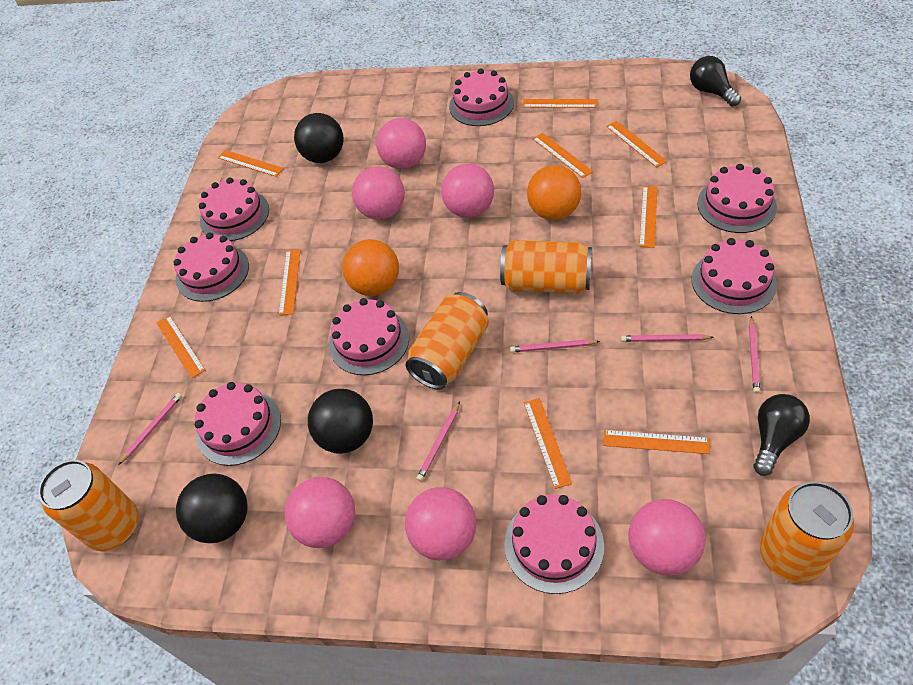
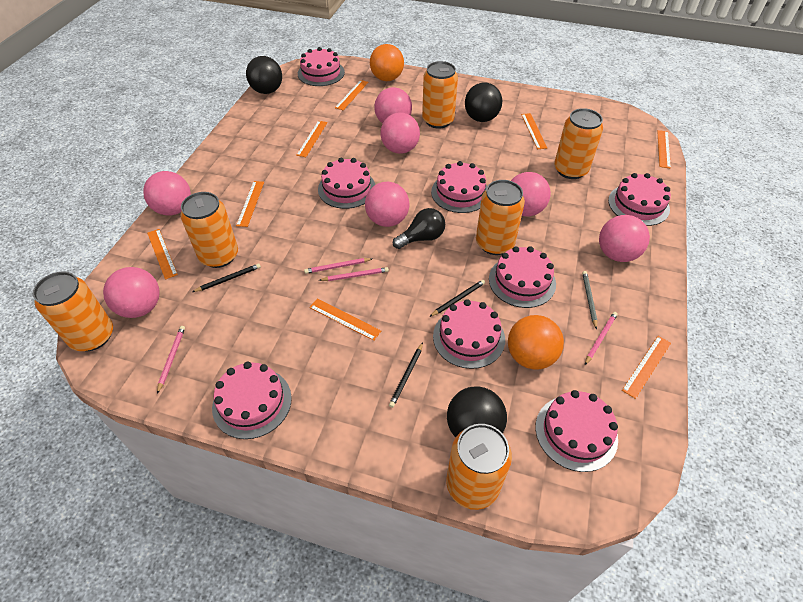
black light bulb: [690,56,741,107] [753,394,810,476] = 2 -> [393,208,445,249] = 1
black pencil: none = 0 -> [192,264,261,292] [389,343,423,408] [429,280,485,317] = 3
grey pencil: none = 0 -> [582,271,598,330] = 1
orange can: [38,460,139,551] [405,292,489,390] [500,240,592,294] [760,482,854,583] = 4 -> [33,272,113,351] [180,192,238,268] [422,61,458,128] [446,424,512,510] [476,180,525,255] [554,108,603,179] = 6
orange ruler: [157,315,205,379] [218,150,284,177] [279,249,300,315] [523,99,597,108] [524,398,572,489] [533,133,593,178] [603,430,710,454] [606,121,667,167] [639,186,658,248] = 9 -> [147,229,178,280] [236,181,264,227] [296,121,328,157] [309,298,381,341] [335,80,368,110] [521,113,547,149] [622,336,671,399] [657,130,671,169] = 8
pink ball: [285,477,355,548] [352,166,405,220] [376,118,426,169] [405,487,476,560] [441,164,494,218] [629,499,705,576] = 6 -> [103,267,160,318] [143,171,191,215] [365,182,409,227] [374,87,412,123] [380,112,420,154] [511,172,551,216] [599,215,650,262] = 7
pink pencil: [118,393,182,465] [416,402,460,481] [510,339,600,353] [621,334,714,342] [749,316,760,394] = 5 -> [157,326,185,394] [304,258,373,274] [319,267,389,281] [585,312,618,365] = 4

